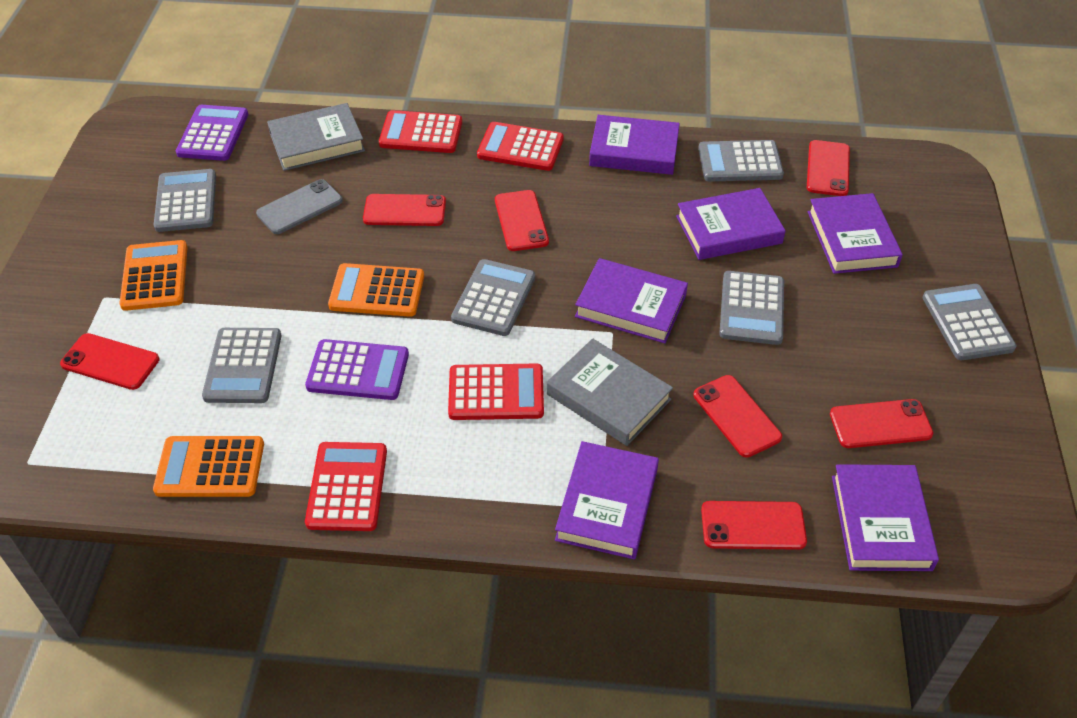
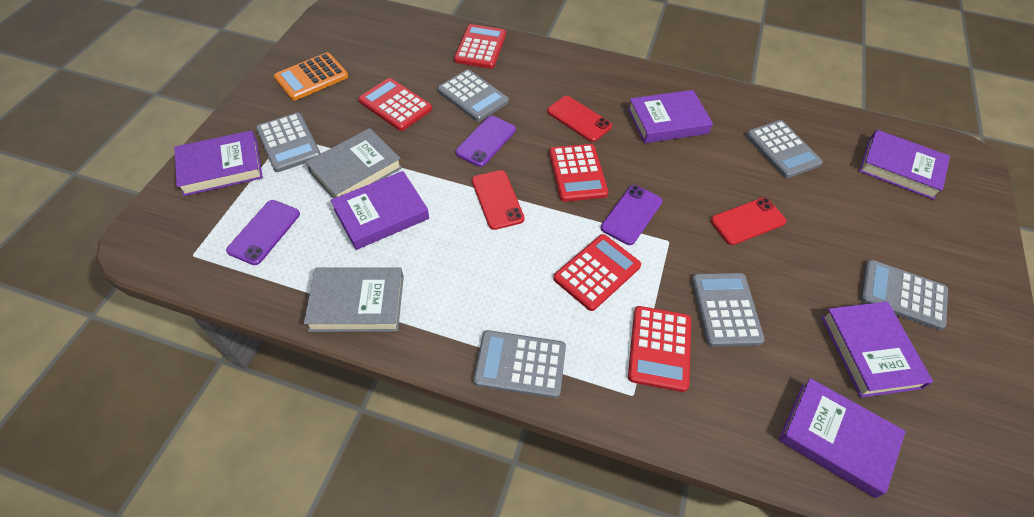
grey phone: [256,179,343,234] = 1 -> none = 0
orange calculator: [120,240,188,311] [153,436,264,497] [328,263,424,317] = 3 -> [274,53,348,101] = 1
purple calculator: [176,105,248,161] [305,339,409,400] = 2 -> none = 0
purple phone: none = 0 -> [226,200,300,265] [455,116,516,167] [601,185,662,245] = 3
red calculator: [305,442,387,531] [379,110,462,153] [448,363,544,420] [477,122,564,171] = 4 -> [359,78,432,131] [454,24,506,69] [549,144,608,202] [553,234,641,311] [628,306,691,392] = 5
red phone: [60,333,159,390] [363,194,446,226] [495,190,549,251] [693,375,782,458] [701,501,807,550] [807,140,850,196] [830,399,933,448] = 7 -> [472,170,525,230] [547,96,612,142] [710,197,787,245] = 3

